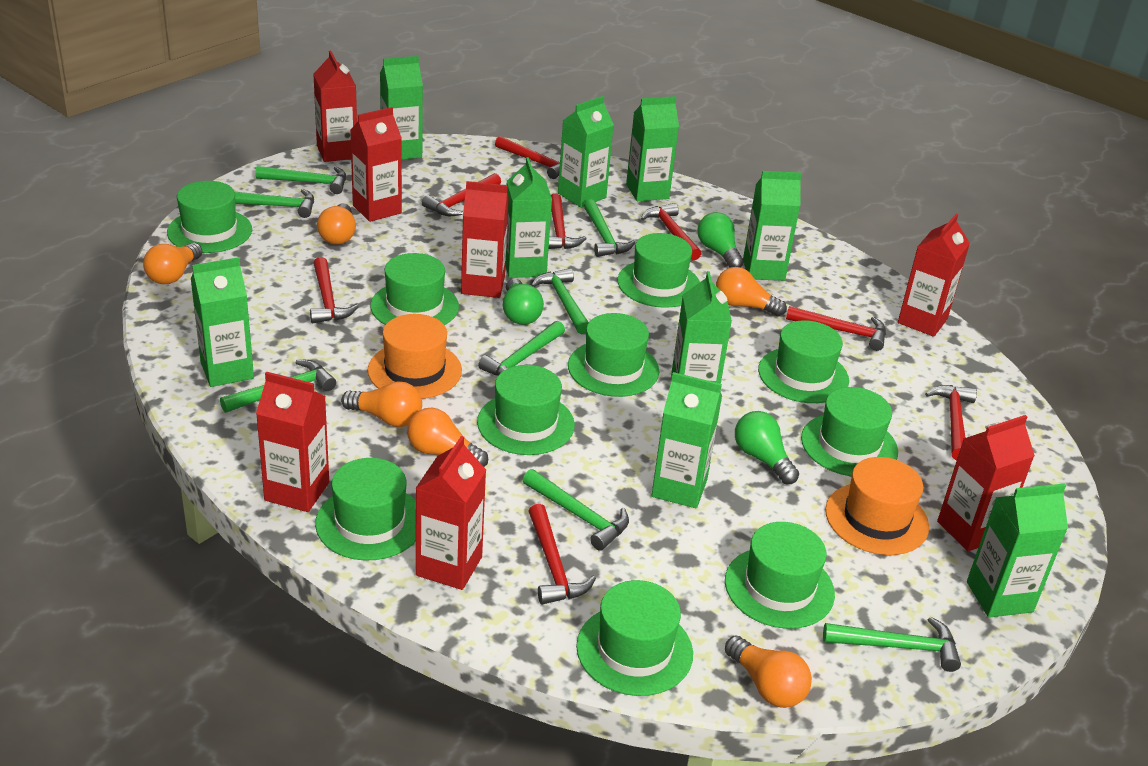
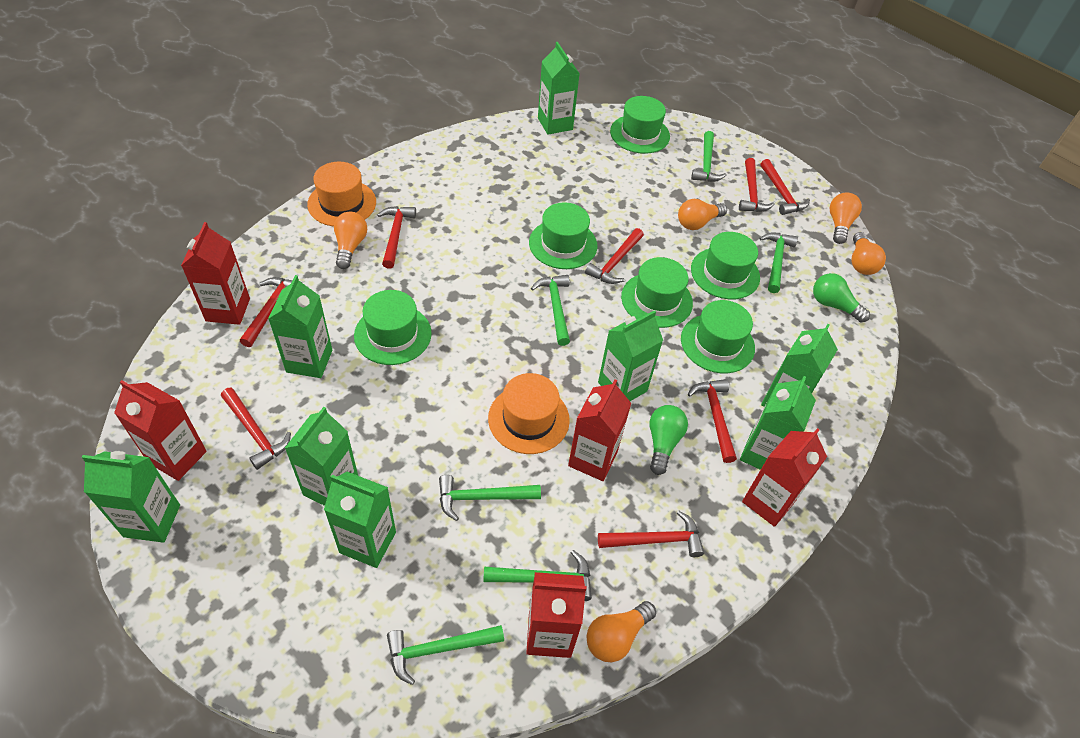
green carton: [191,257,254,387] [380,56,423,160] [505,157,552,278] [558,96,614,208] [626,96,679,201] [651,372,722,508] [671,271,732,384] [743,171,802,281] [967,484,1068,618] = 9 -> [82,451,180,543] [268,275,332,378] [285,407,358,506] [324,472,396,568] [538,42,580,135] [598,310,663,401] [740,376,816,470] [761,324,838,407] = 8
green hammer: [220,360,336,413] [235,189,314,218] [255,166,346,194] [478,321,565,375] [523,469,629,551] [531,268,589,334] [584,199,636,257] [823,617,961,672] = 8 -> [387,625,504,685] [439,475,541,521] [483,550,592,601] [531,275,570,346] [691,131,727,182] [759,232,798,293] = 6
green hat: [167,181,252,253] [315,458,416,561] [370,253,459,325] [477,365,575,455] [568,313,660,397] [576,580,693,696] [617,233,700,308] [725,522,835,629] [758,320,849,403] [801,387,898,476] = 10 -> [354,290,432,365] [529,202,597,269] [610,96,670,154] [621,257,693,328] [681,300,755,373] [691,232,760,299] = 6
green light bulb: [503,278,544,325] [697,212,744,268] [735,411,799,484] = 3 -> [650,405,688,475] [813,273,870,322] = 2
orange light bulb: [143,242,202,284] [317,203,356,244] [341,381,422,427] [407,408,488,467] [716,267,787,316] [725,635,812,708] = 6 -> [334,212,367,269] [587,601,656,663] [678,199,727,230] [830,192,862,244] [852,232,886,275] = 5
red carton: [256,371,329,512] [314,51,357,162] [350,107,402,222] [416,436,486,590] [461,181,509,298] [898,214,970,337] [937,415,1035,551] = 7 -> [114,380,207,481] [181,222,250,325] [526,572,586,658] [568,379,632,481] [742,428,827,527] = 5

